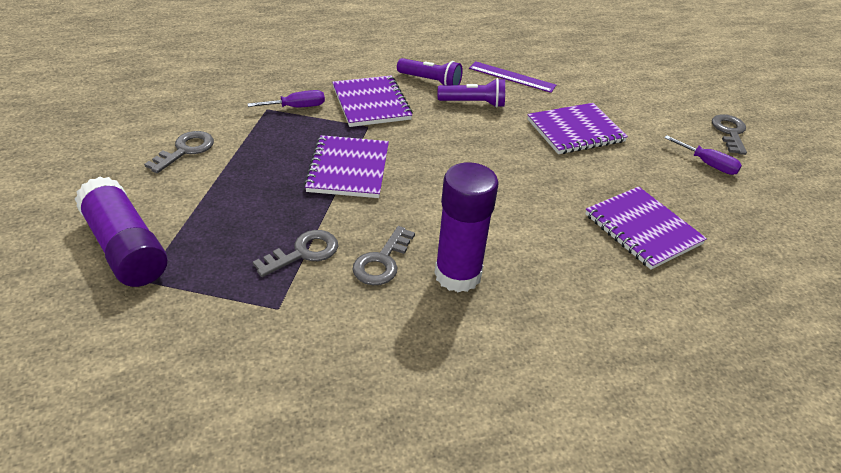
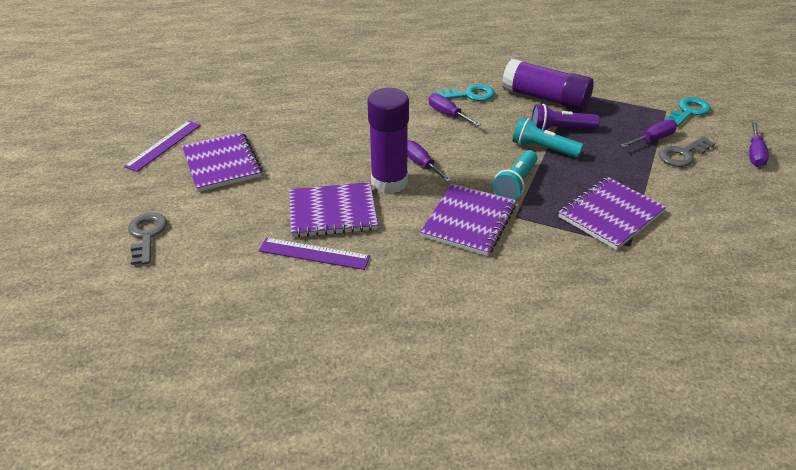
grey key: [144,131,214,173] [253,230,338,277] [352,226,415,285] [712,114,747,155] = 4 -> [128,213,167,265] [659,136,715,167] = 2
purple flashlight: [397,58,463,85] [438,78,505,108] = 2 -> [531,104,600,130] = 1
purple ruler: [469,61,556,93] = 1 -> [124,121,201,172] [259,238,370,270] = 2
purple screwdriver: [248,90,325,107] [664,135,742,175] = 2 -> [407,140,452,182] [428,93,481,126] [621,120,677,148] [749,123,769,167] = 4
turquoise flashlight: none = 0 -> [493,150,537,200] [513,117,583,158] = 2
turquoise key: none = 0 -> [436,84,495,101] [665,97,711,127] = 2

